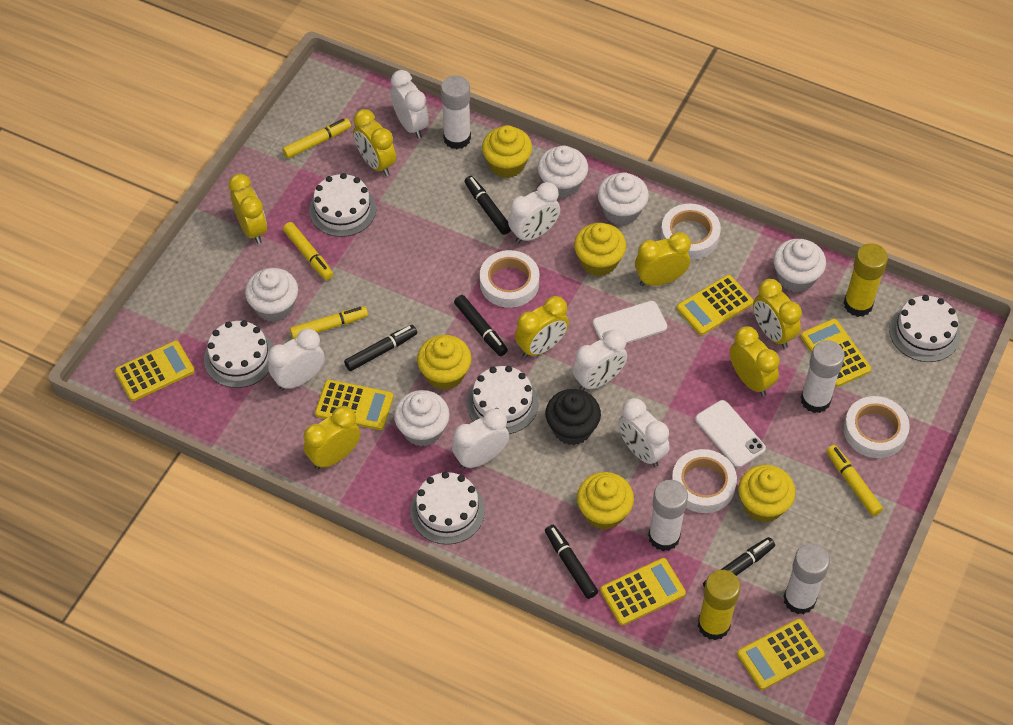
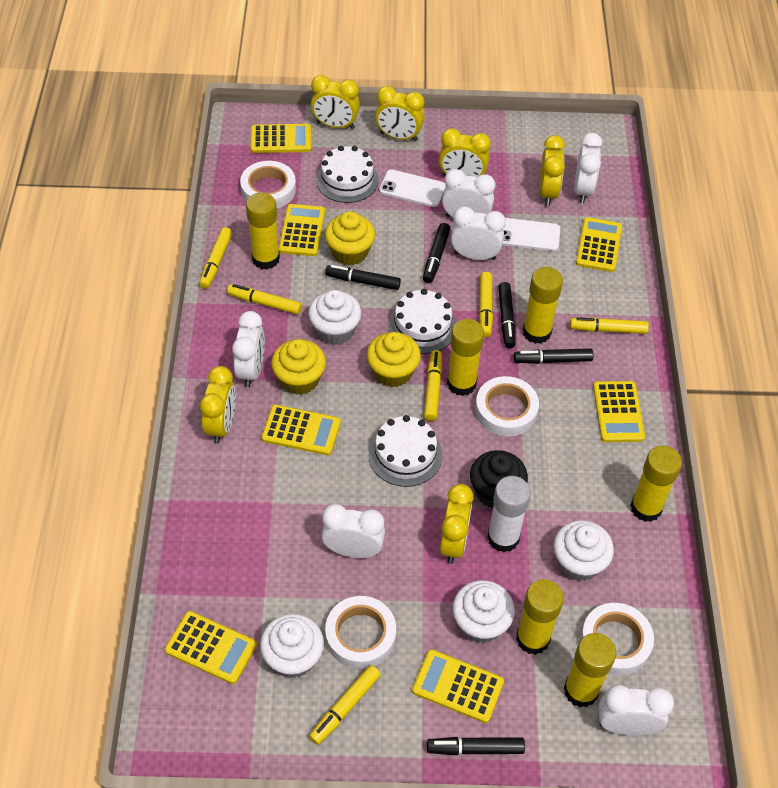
white cake: [204,320,273,388] [309,173,376,237] [410,472,485,545] [467,366,539,434] [889,295,960,362] = 5 -> [316,146,379,203] [368,415,442,487] [388,289,456,354] = 3
white cupcake: [245,268,298,322] [394,390,450,446] [538,145,588,198] [597,172,649,225] [773,239,826,292] = 5 -> [260,614,324,678] [309,290,361,345] [453,580,515,643] [554,520,614,581] = 4
white glue stick: [441,76,471,149] [648,480,688,551] [783,544,830,615] [801,340,845,413] = 4 -> [487,476,531,552] = 1
yellow calculator: [115,341,195,401] [315,379,393,430] [600,558,686,626] [677,275,754,335] [737,618,825,690] [801,319,871,387] = 6 -> [165,611,257,684] [251,124,311,153] [261,405,341,455] [278,204,325,256] [412,649,504,723] [576,217,622,272] [593,381,645,442] = 7
yellow clock: [228,174,267,244] [304,406,360,470] [353,109,396,176] [515,296,569,358] [635,232,691,286] [730,326,780,396] [753,279,802,349] = 7 -> [200,366,236,444] [311,75,360,129] [375,86,425,141] [439,128,491,177] [440,484,474,564] [539,135,565,206] = 6
yellow cupcake: [417,335,472,390] [482,125,532,178] [574,223,626,276] [577,472,634,530] [738,465,796,523] = 5 -> [271,339,326,395] [325,211,375,265] [367,332,421,387] = 3
yellow glue stick: [698,570,741,640] [844,244,888,317] = 2 -> [246,192,280,270] [447,319,484,396] [516,579,564,655] [523,267,563,344] [564,633,616,707] [630,445,682,522] = 6
yellow marker: [282,118,351,159] [283,222,333,280] [290,306,368,339] [826,445,883,516] = 4 -> [199,227,232,289] [227,284,302,314] [309,665,381,745] [424,350,442,421] [479,272,493,337] [570,317,649,334] = 6

